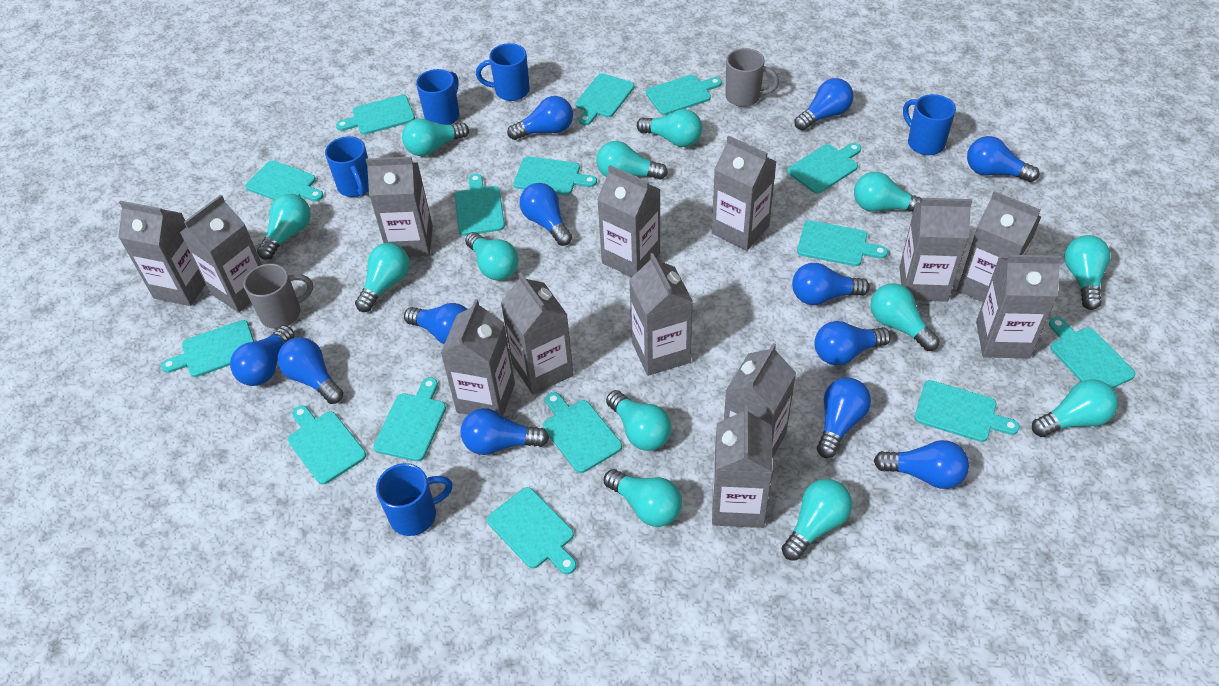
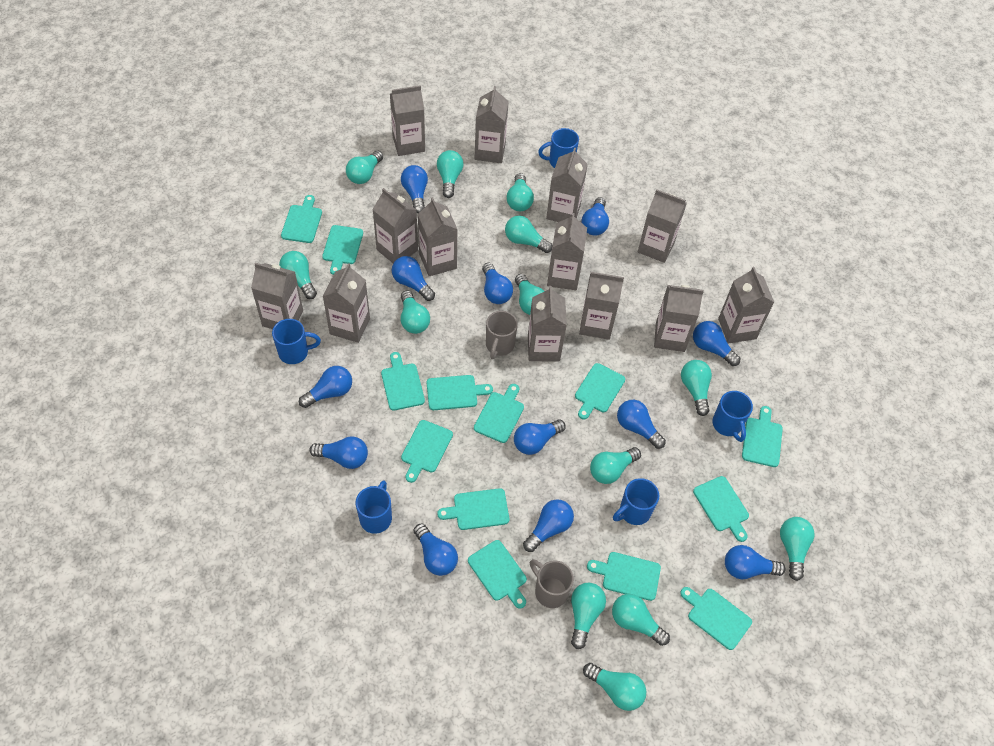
turquoise cutting board: [161,320,254,377] [245,160,323,201] [288,405,366,485] [336,95,415,135] [374,377,446,461] [455,174,505,236] [487,487,576,574] [513,157,597,195] [543,392,622,473] [576,73,635,125] [646,75,722,115] [787,143,861,194] [797,221,888,266] [914,380,1020,442] [1049,317,1135,389] = 15 -> [281,195,322,243] [322,225,363,275] [381,352,425,411] [401,420,453,483] [426,375,493,410] [437,488,509,530] [468,540,527,609] [474,384,524,443] [575,363,625,419] [587,552,661,601] [680,587,752,650] [693,476,749,542] [742,406,783,467] = 13

